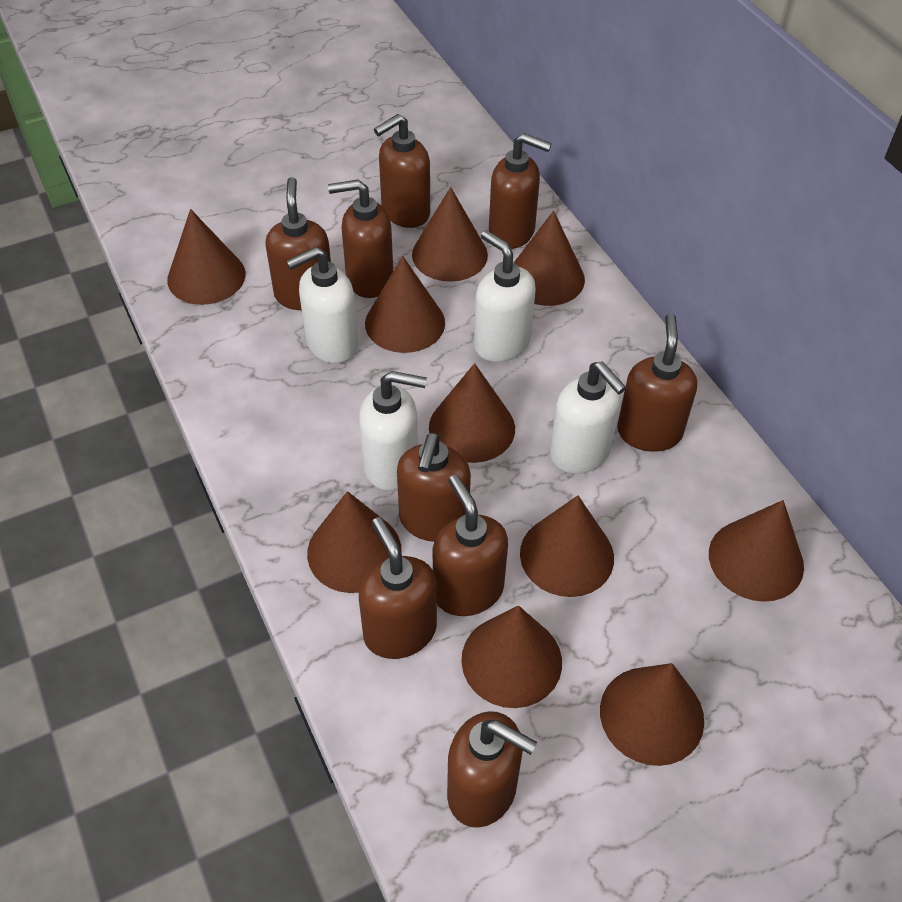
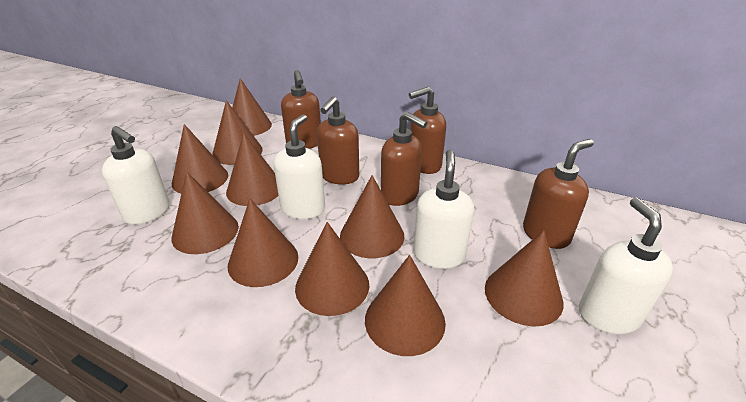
brown soap dispenser: [265,177,331,310] [328,179,393,298] [359,517,437,659] [374,114,430,228] [397,432,471,542] [433,475,508,616] [447,711,537,828] [489,133,552,249] [617,313,697,452] = 9 -> [281,70,321,149] [317,96,359,184] [381,112,427,206] [409,87,446,174] [523,139,594,249] = 5

